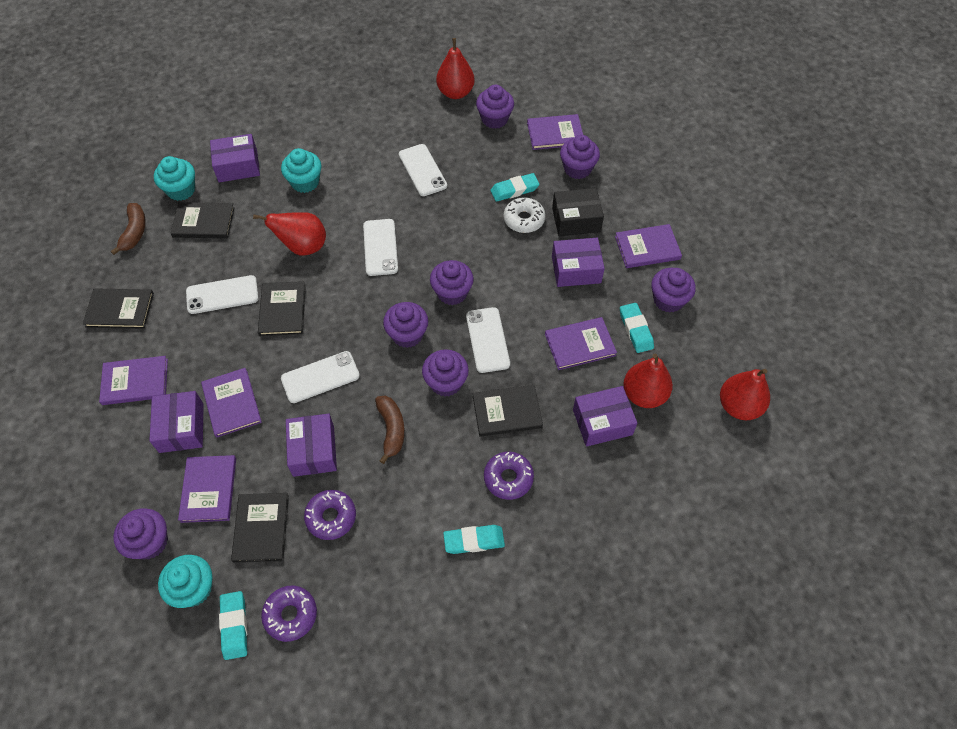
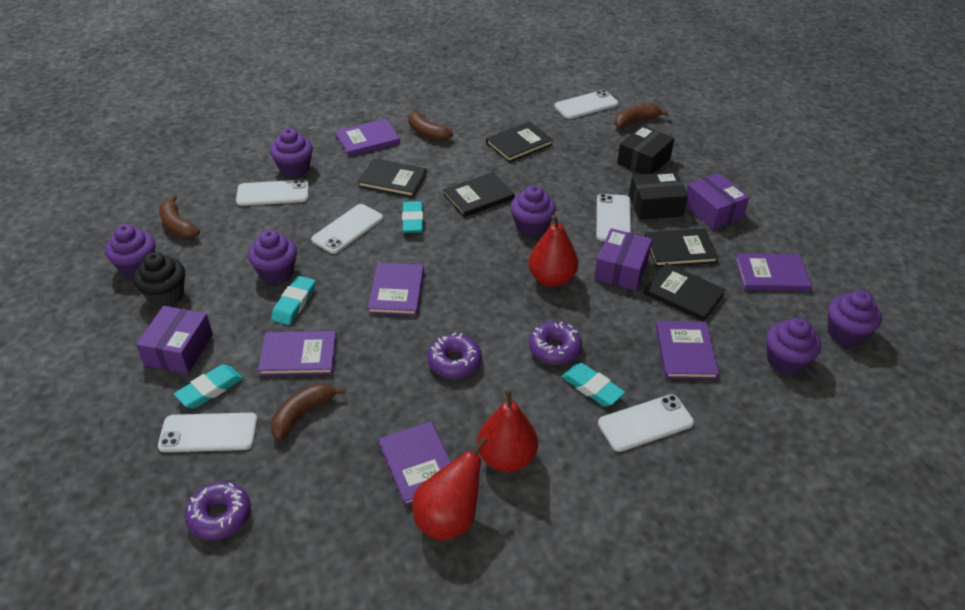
black box: [552,188,604,236] = 1 -> [617,125,675,174] [629,172,688,220] = 2
black cupcake: none = 0 -> [133,252,185,307] = 1
brown banana: [111,203,146,255] [375,396,405,464] = 2 -> [159,195,200,239] [270,383,345,441] [408,108,453,141] [614,104,669,128] = 4
purple box: [149,391,204,453] [210,134,260,182] [286,414,337,477] [552,238,605,287] [573,386,637,447] = 5 -> [136,306,213,374] [594,228,652,290] [686,173,749,230] = 3
purple cupcake: [113,508,168,559] [383,302,428,348] [422,349,469,397] [430,260,474,305] [476,85,514,129] [560,135,600,179] [651,268,696,313] = 7 -> [105,224,155,278] [248,230,297,284] [270,128,313,177] [511,185,556,237] [766,318,821,375] [828,290,882,346] = 6
red pear: [253,212,326,256] [436,38,475,99] [623,353,673,408] [720,369,770,420] = 4 -> [412,436,488,541] [477,389,538,472] [528,214,578,287] = 3
turquoise cupcake: [154,156,195,201] [158,555,212,608] [281,148,322,193] = 3 -> none = 0
white donut: [504,197,545,233] = 1 -> none = 0
white phone: [186,275,259,314] [281,351,360,403] [363,219,398,276] [399,144,447,196] [466,307,510,373] = 5 -> [158,413,258,452] [236,179,309,206] [311,204,383,254] [554,90,618,119] [596,193,631,241] [598,394,694,452] = 6

